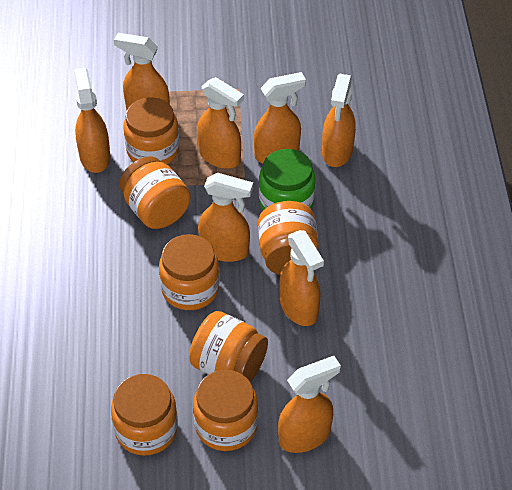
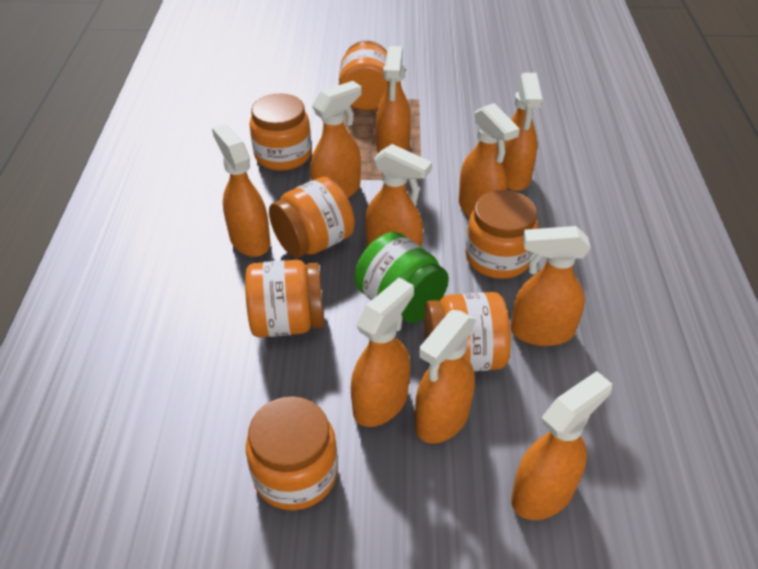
orange spray bottle: [74,68,110,173] [114,33,170,110] [197,77,244,169] [198,173,253,262] [254,72,306,163] [278,356,341,453] [279,230,324,326] [322,74,356,167] = 8 -> [212,124,270,257] [310,81,362,198] [351,277,414,427] [365,144,432,247] [376,46,411,153] [415,310,476,444] [459,103,520,217] [502,73,542,191] [511,226,591,346] [511,371,612,520] = 10

